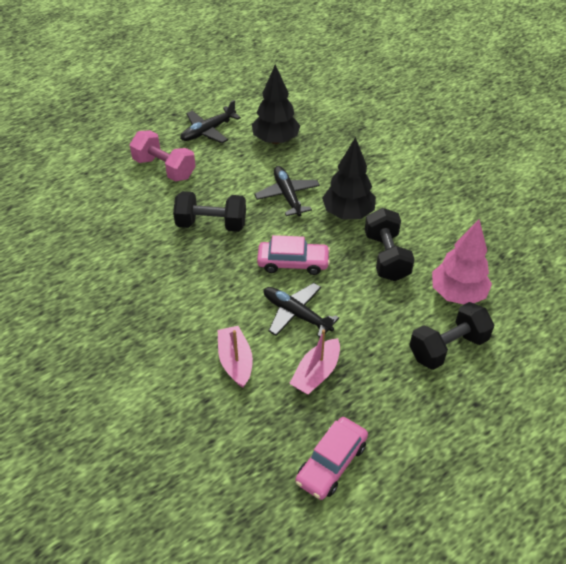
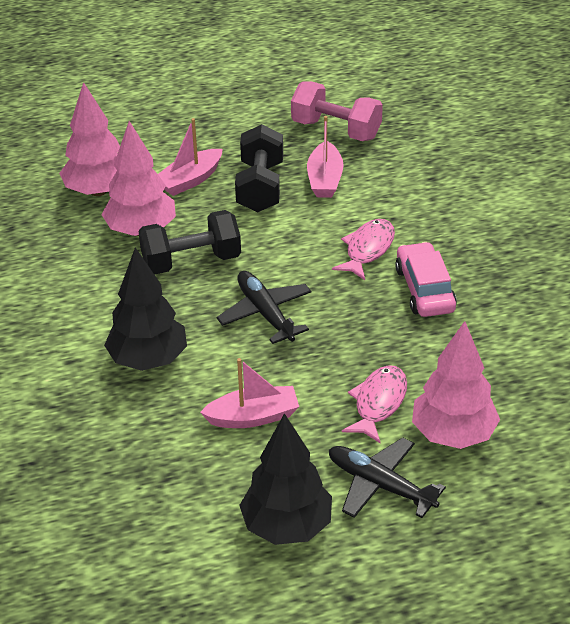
black dumbbell: [173,191,246,232] [365,208,415,281] [409,302,494,370] = 3 -> [139,210,241,275] [235,124,283,212] = 2
black plane: [180,100,241,143] [254,166,320,217] [264,283,339,337] = 3 -> [217,271,312,344] [329,437,446,518] = 2
pink boat: [218,326,253,388] [289,329,340,395] = 2 -> [158,118,222,196] [200,358,299,428] [307,116,344,198] = 3
pink car: [257,235,330,275] [295,417,368,500] = 2 -> [395,242,457,317] = 1
pink fish: none = 0 -> [332,219,395,280] [342,365,407,444] = 2
pink tree: [432,219,492,304] = 1 -> [59,82,120,196] [102,121,176,236] [412,321,500,449] = 3

